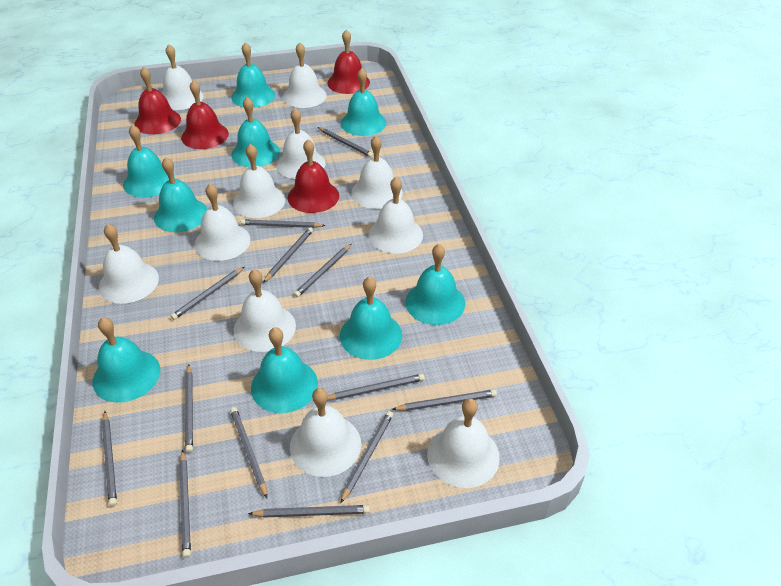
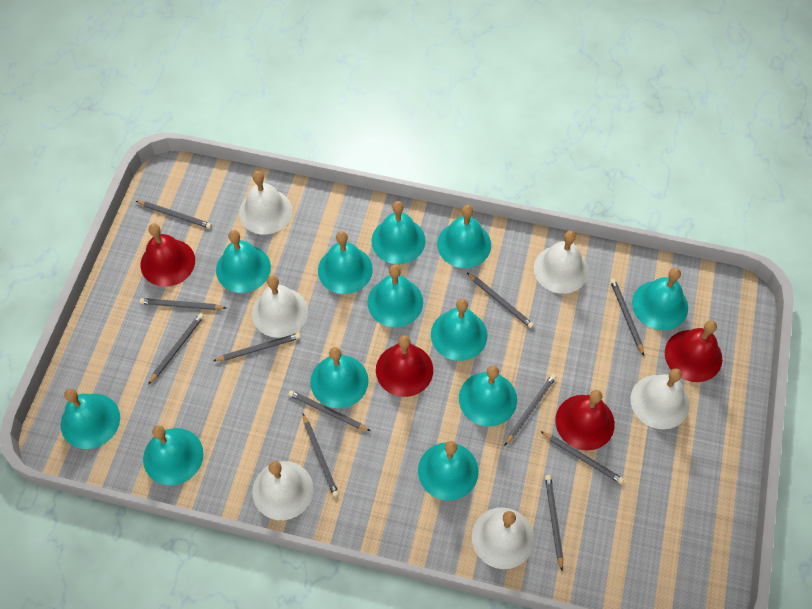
grey pencil: [102,411,117,506] [171,267,244,320] [179,450,191,558] [185,364,193,453] [230,407,267,498] [241,219,326,228] [248,505,370,518] [263,227,313,283] [294,244,352,297] [318,127,373,157] [327,374,425,400] [340,411,393,504] [392,390,497,411] = 13 -> [136,201,212,229] [139,298,226,310] [148,313,204,384] [213,333,301,361] [288,390,370,431] [303,414,339,497] [467,273,534,328] [504,374,556,446] [540,431,624,484] [545,475,563,570] [610,278,644,355] = 11
turquoise bell: [93,317,160,403] [123,125,175,198] [154,157,207,232] [231,42,275,108] [231,97,280,167] [251,327,318,413] [340,276,402,360] [341,68,386,136] [405,244,465,325] = 9 -> [61,388,120,449] [143,426,204,485] [216,230,271,293] [310,347,368,408] [318,231,373,294] [368,265,423,327] [372,201,426,264] [418,441,479,501] [431,299,488,361] [437,205,491,268] [459,365,517,426] [632,268,688,330] = 12
white bell: [99,224,159,304] [162,44,203,110] [195,184,250,261] [233,144,286,218] [234,269,296,352] [276,108,326,179] [283,42,327,108] [290,388,361,477] [351,135,403,209] [369,177,423,253] [427,398,500,488] = 11 -> [239,171,293,235] [252,275,308,338] [252,461,313,520] [472,507,534,569] [534,231,589,294] [631,368,689,429] = 6

